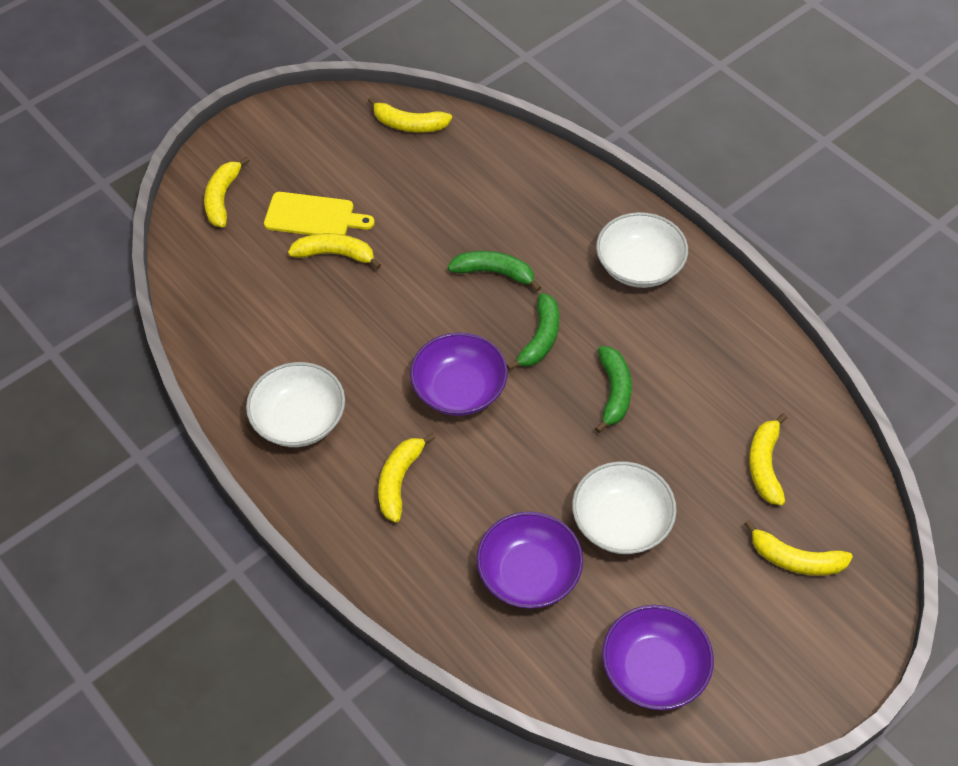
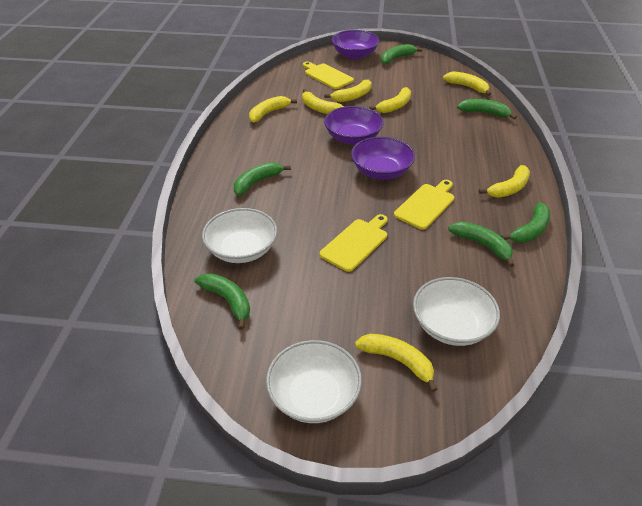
green banana: [448,251,541,292] [507,293,559,370] [595,346,632,433] = 3 -> [194,273,250,330] [234,162,291,196] [381,44,422,64] [448,221,514,267] [457,99,517,119] [501,203,550,243] = 6
yellow banana: [204,156,250,227] [288,233,381,269] [368,97,452,132] [378,433,435,523] [745,520,853,576] [749,413,787,506] = 6 -> [249,96,297,123] [302,89,344,114] [324,79,372,102] [355,334,438,392] [369,87,411,113] [443,71,491,96] [479,165,530,198] = 7
yellow cutting board: [264,192,375,235] = 1 -> [303,62,354,89] [320,214,388,272] [394,180,454,230] = 3

